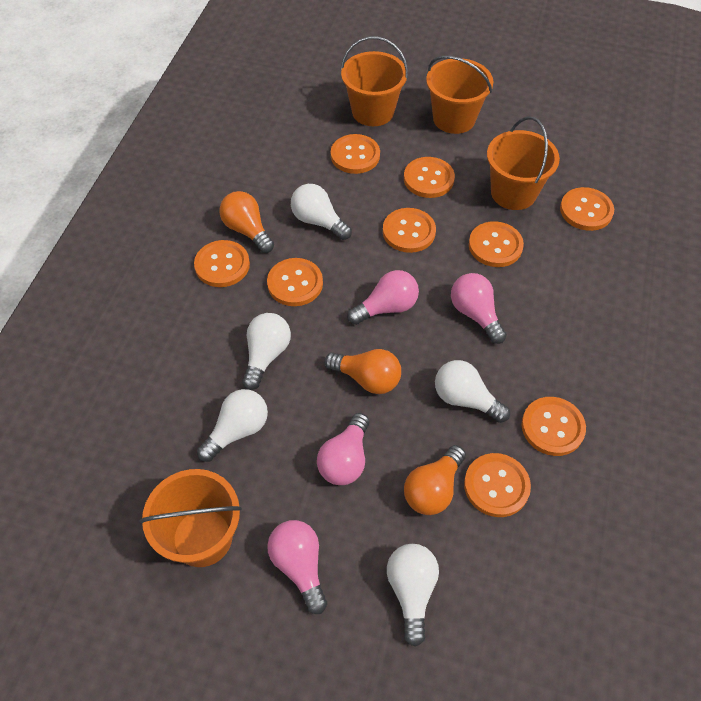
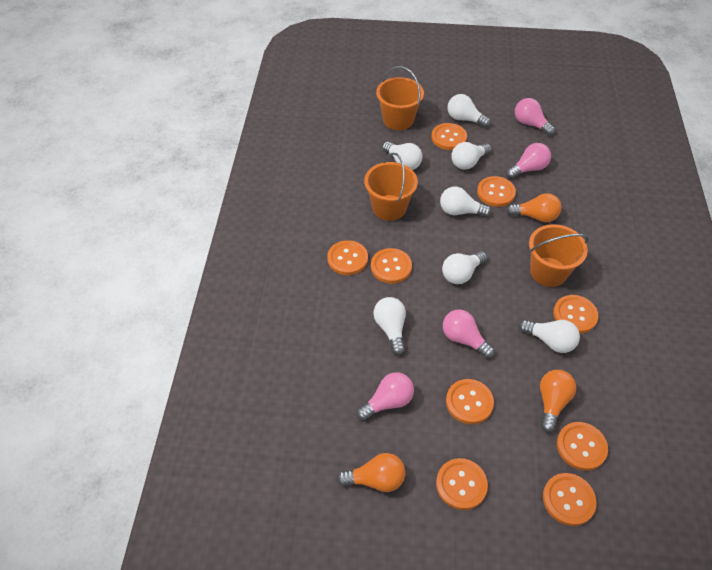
orange bucket: [140,469,242,567] [341,36,408,126] [426,56,493,134] [487,117,560,210] = 4 -> [364,153,418,221] [376,66,424,130] [529,224,589,287] = 3
white light bulb: [197,389,268,462] [242,313,291,390] [291,184,352,240] [387,544,439,647] [435,360,510,423] = 5 -> [373,297,406,355] [382,142,422,170] [440,187,491,217] [442,251,487,284] [447,94,491,128] [451,142,492,170] [519,320,580,353] = 7

